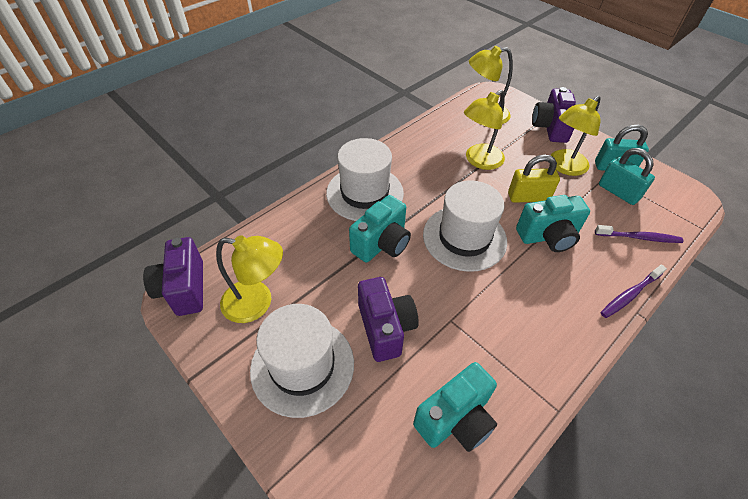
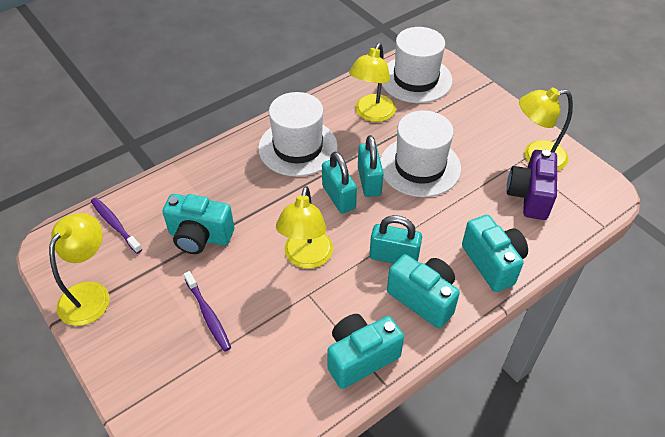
purple camera: [143,237,203,316] [358,277,419,362] [532,87,576,143] = 3 -> [507,150,557,220] = 1
turquoise camera: [349,195,411,263] [413,362,497,452] [516,195,590,252] = 3 -> [162,194,234,254] [327,314,404,389] [387,254,460,328] [462,215,528,292] = 4
turquoise padlock: [595,125,649,171] [599,148,655,205] = 2 -> [322,152,357,213] [358,135,384,197] [370,215,422,264] = 3
yellow padlock: [508,154,560,203] = 1 -> none = 0

